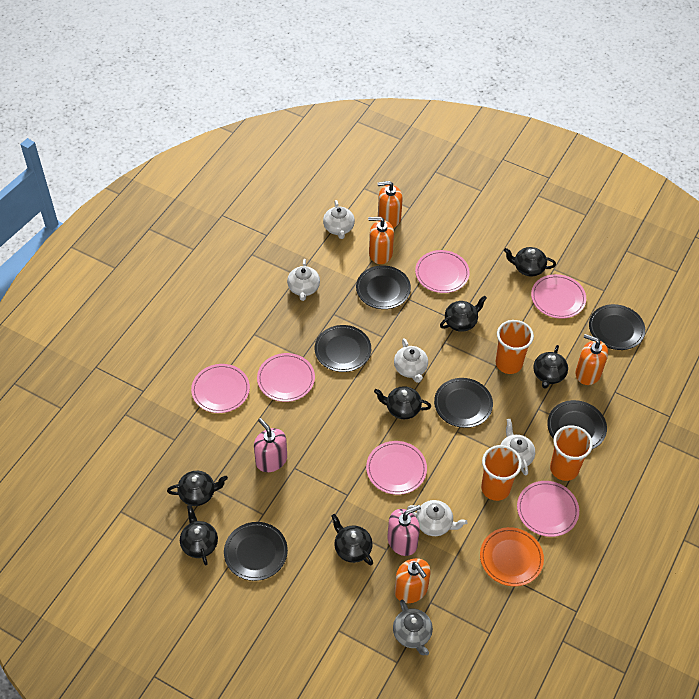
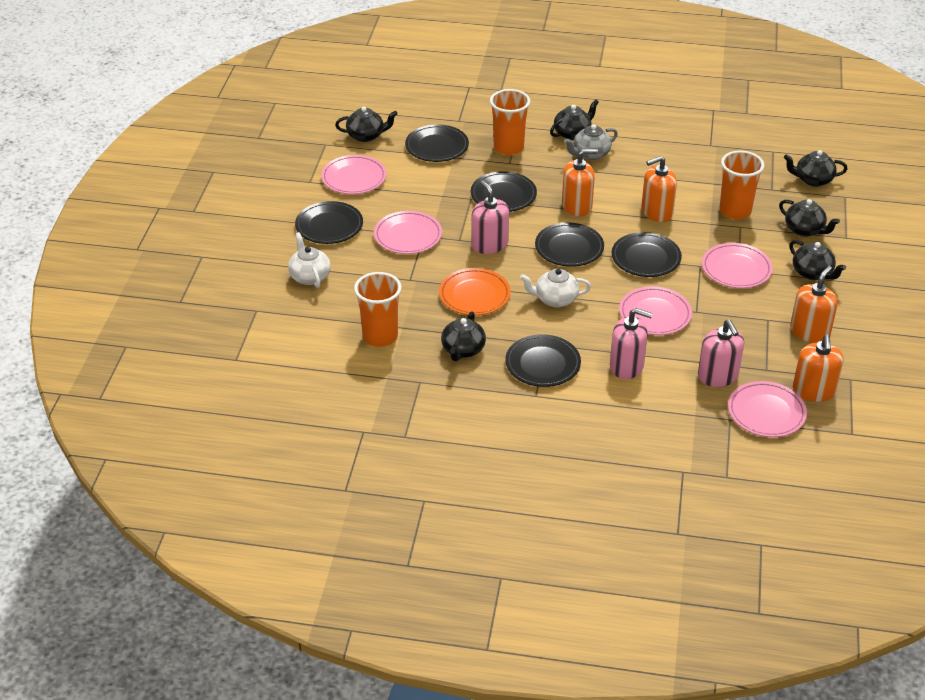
black teapot: [167,471,228,506] [180,505,218,565] [331,514,373,565] [374,386,431,419] [440,295,487,332] [504,247,556,277] [533,345,568,389] = 7 -> [335,107,398,142] [441,311,486,361] [550,100,599,140] [779,199,840,237] [784,150,848,187] [789,240,846,280] = 6
pink plate: [191,364,250,413] [257,353,315,402] [366,441,427,495] [415,250,470,293] [517,481,579,537] [531,274,586,319] = 6 -> [321,155,387,194] [374,211,442,254] [619,286,692,335] [702,243,773,288] [728,381,807,437] = 5
pink soap dispenser: [254,418,287,472] [387,505,421,556] = 2 -> [471,180,509,254] [610,308,653,379] [698,319,744,387] = 3
white teapot: [287,259,320,301] [323,200,355,239] [394,338,428,383] [407,500,468,536] [500,419,535,475] = 5 -> [288,232,331,288] [520,269,591,307] = 2

